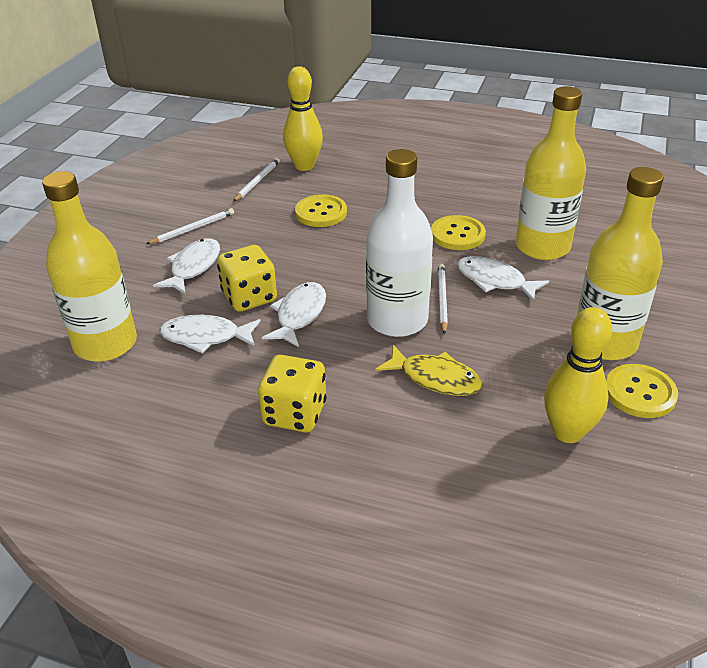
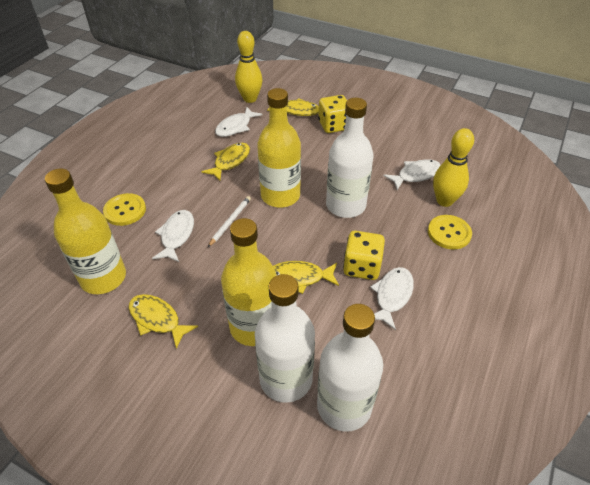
white bottle: [366,149,433,337] = 1 -> [255,274,315,403] [317,304,383,432] [326,98,373,218] = 3
white pencil: [146,208,234,244] [233,158,280,202] [438,264,448,335] = 3 -> [208,196,251,247] = 1
yellow button: [295,194,347,227] [431,215,486,250] [606,364,678,418] = 3 -> [103,193,146,226] [428,215,472,250] = 2
yellow fish: [375,345,483,396] = 1 -> [129,294,198,349] [201,143,250,181] [267,98,319,116] [273,261,339,294] = 4

